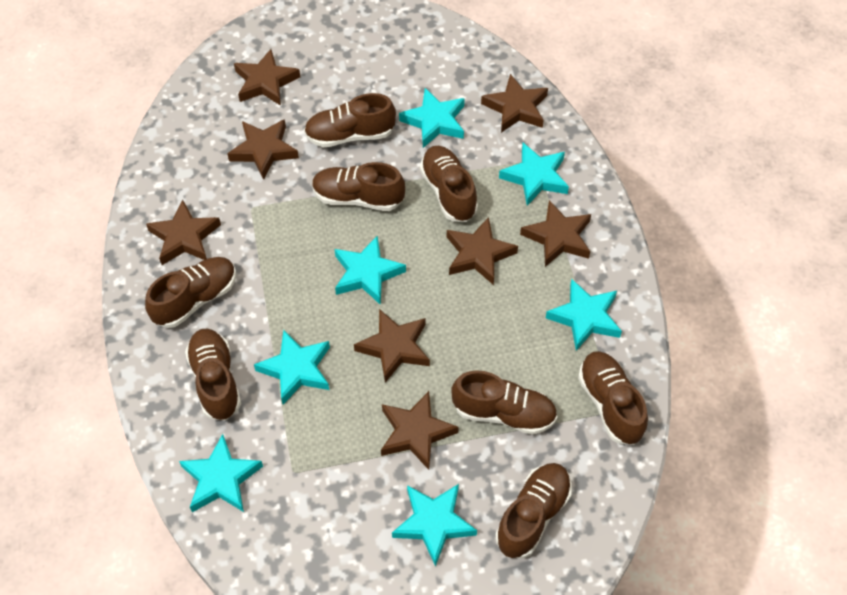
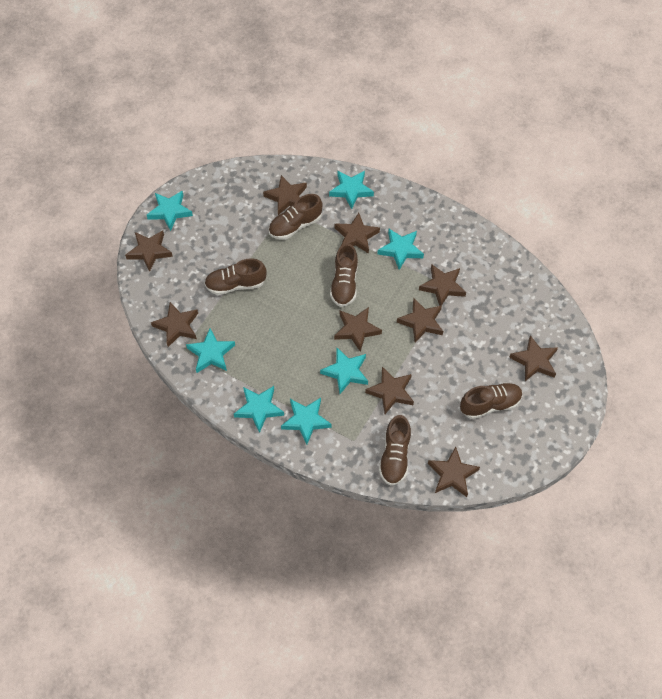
brown shoe: [145,257,236,328] [185,328,241,421] [304,93,396,147] [312,162,405,211] [420,146,478,222] [451,370,557,435] [495,463,572,559] [578,351,648,445] = 8 -> [204,258,267,295] [269,194,323,240] [330,243,358,307] [379,415,411,486] [460,383,523,419] = 5
brown star: [146,200,221,265] [227,119,299,180] [234,49,300,106] [354,309,430,383] [381,391,459,470] [447,217,518,285] [481,74,548,133] [520,200,591,267] = 8 -> [125,230,173,272] [151,302,198,347] [263,175,307,215] [334,307,382,352] [335,213,380,254] [365,367,414,414] [397,298,443,343] [419,264,466,306] [428,447,480,497] [509,335,558,381] = 10

